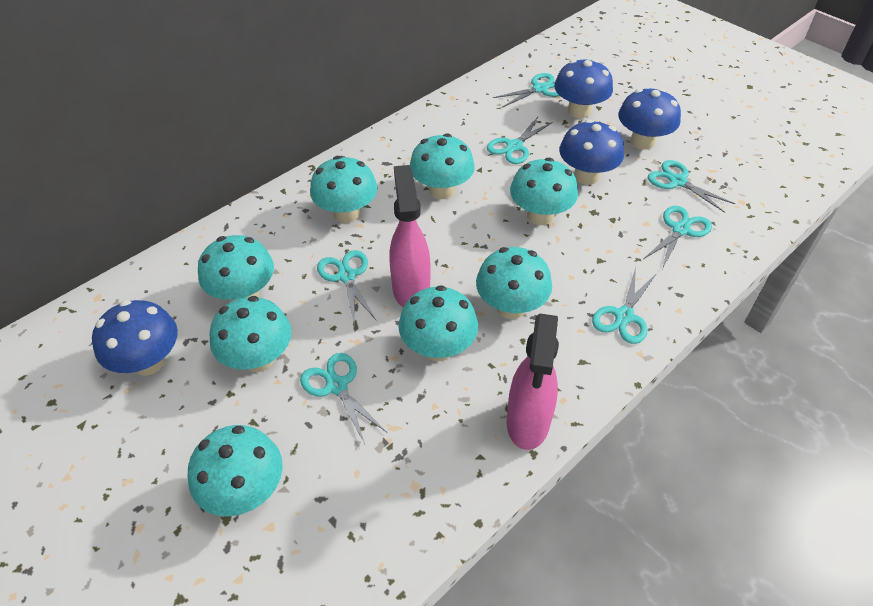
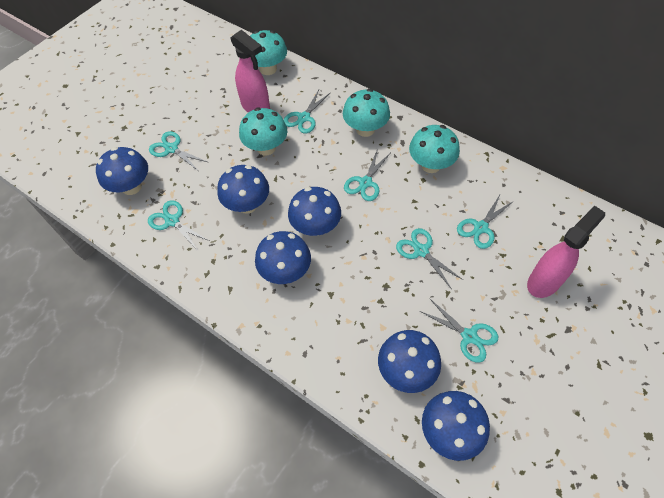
blue mushroom: [92,300,178,375] [554,59,613,119] [559,119,624,185] [618,88,681,150] = 4 -> [96,147,148,195] [217,165,269,214] [255,231,311,284] [288,187,341,236] [378,330,441,393] [422,391,490,461] = 6
turquoise mushroom: [188,425,283,516] [198,235,274,302] [209,296,292,372] [310,156,377,223] [398,285,478,361] [410,133,475,199] [476,247,552,319] [510,158,578,225] = 8 -> [239,108,287,156] [250,30,287,75] [343,89,390,137] [409,125,460,173] = 4

